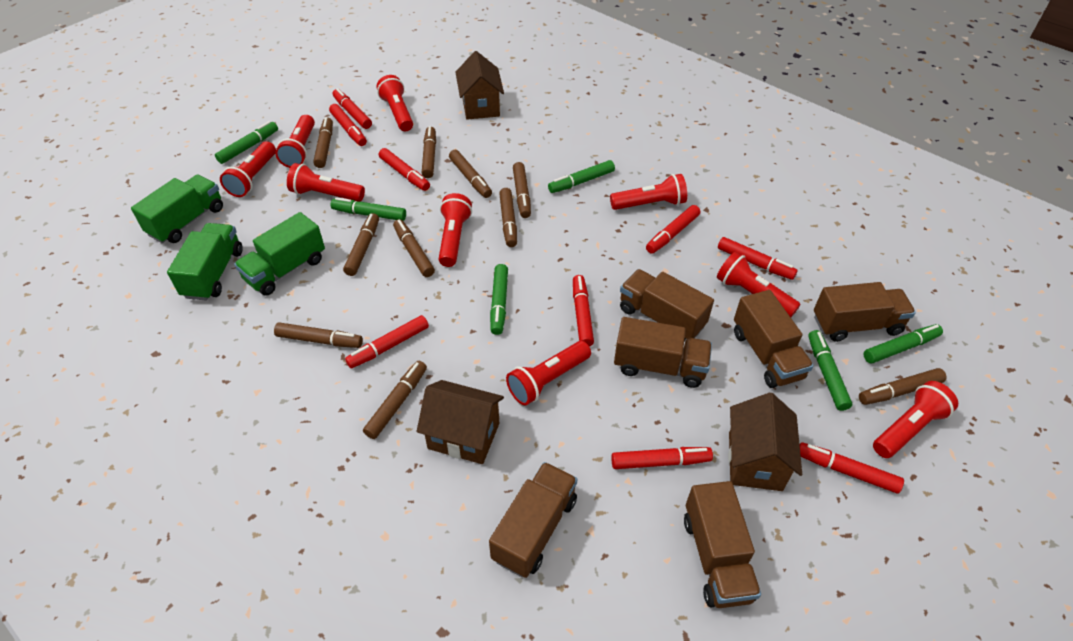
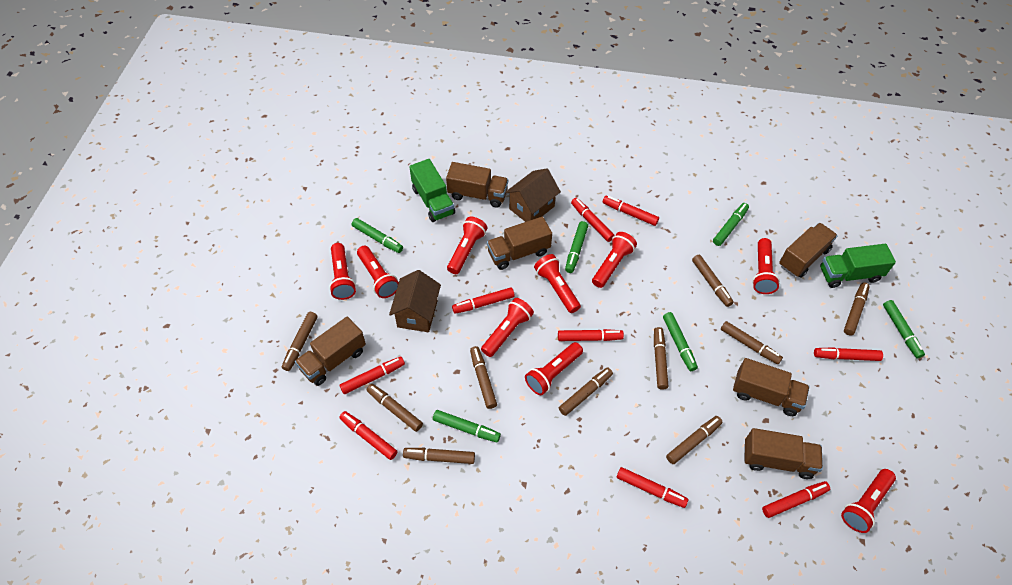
brown house: [417,380,504,464] [456,51,504,120] [728,393,802,491] = 3 -> [389,270,441,332] [505,168,561,222] = 2
green truck: [131,175,223,243] [167,223,243,301] [234,212,325,296] = 3 -> [409,159,455,222] [820,244,896,288] = 2

